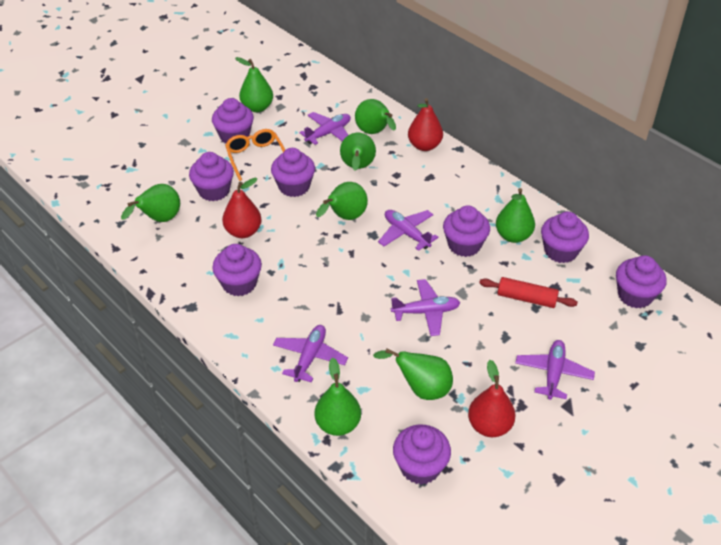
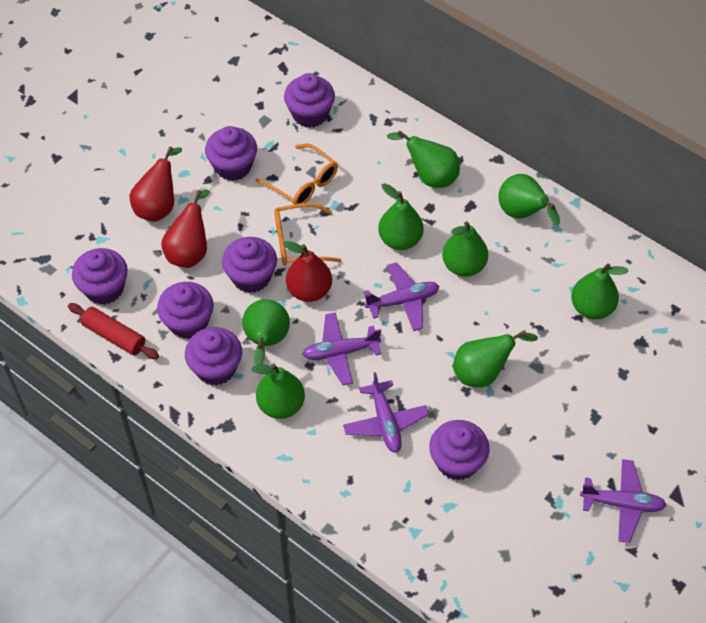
orange glasses: [225,129,285,181] = 1 -> [256,144,338,205] [274,203,341,266] = 2
purple cupcake: [189,152,234,201] [212,98,254,144] [212,244,262,296] [271,148,315,197] [393,425,451,485] [443,205,490,257] [541,212,589,263] [616,255,667,308] = 8 -> [72,248,128,305] [157,282,214,339] [185,327,242,386] [205,126,257,181] [222,237,277,293] [284,73,335,128] [429,420,489,480] = 7
purple plane: [273,325,348,382] [299,112,351,145] [378,210,438,251] [391,279,460,336] [515,340,595,400] = 5 -> [302,312,381,385] [343,372,429,453] [363,262,439,331] [580,459,666,543] = 4

